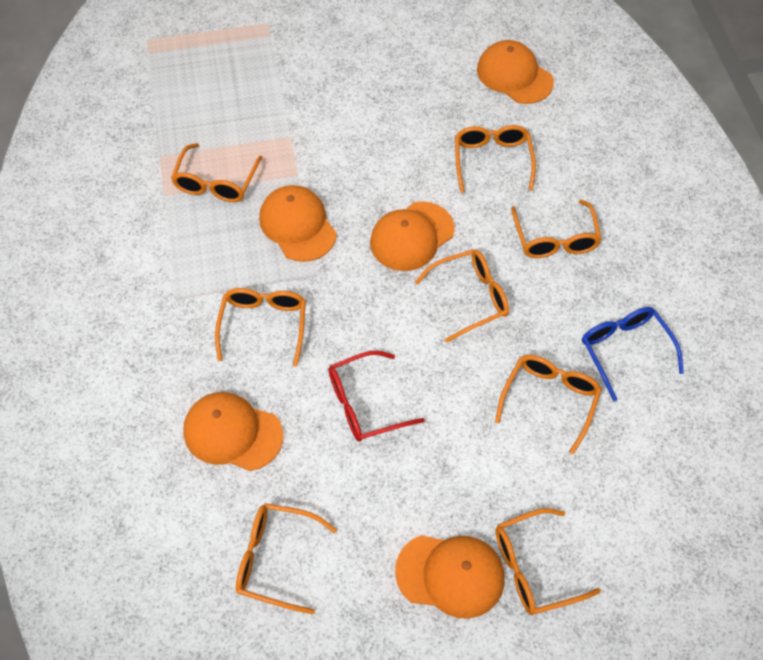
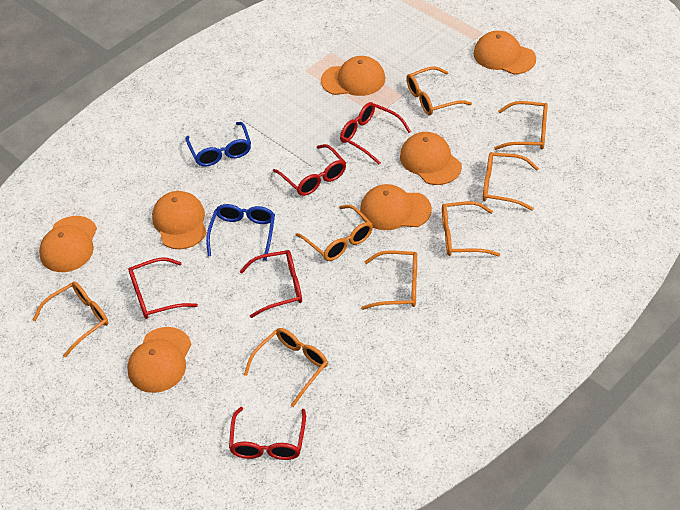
blue glasses: [582,307,684,401] = 1 -> [186,122,251,166] [206,204,275,261] = 2
orange cap: [183,392,283,471] [259,185,337,262] [370,201,455,271] [395,535,505,619] [477,40,554,104] = 5 -> [39,216,97,272] [128,327,191,393] [152,191,207,249] [321,56,385,96] [360,184,432,230] [400,132,462,185] [474,31,536,74] = 7
red glasses: [329,351,425,442] = 1 -> [128,258,198,319] [229,407,306,460] [239,250,302,318] [273,144,346,196] [340,102,411,164] = 5

